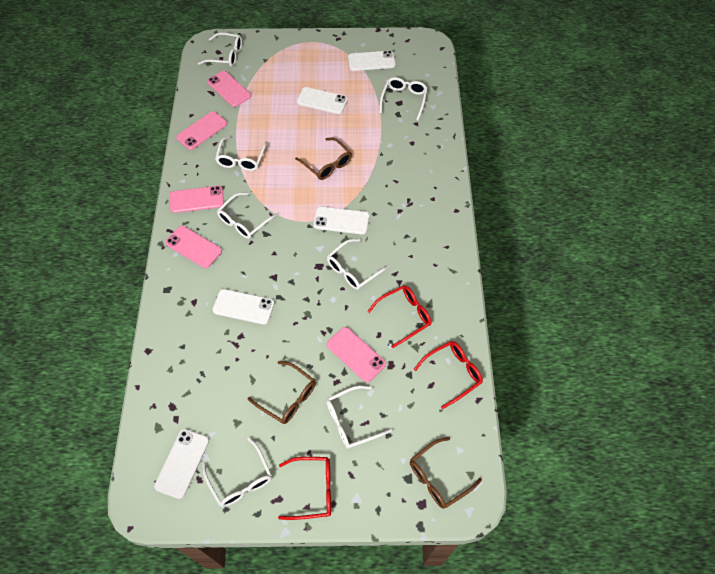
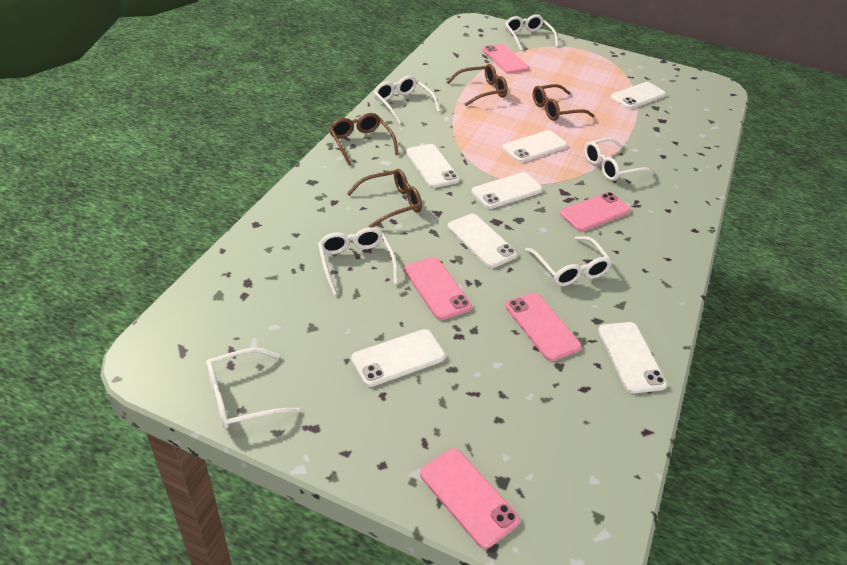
brown glasses: [247,361,316,424] [295,138,352,180] [410,437,482,509] = 3 -> [329,113,399,166] [347,169,422,228] [447,64,508,106] [533,84,595,121] = 4
red glasses: [278,457,331,520] [367,285,432,348] [414,341,483,409] = 3 -> none = 0
white glasses: [198,32,242,67] [202,438,272,507] [215,136,267,171] [217,192,279,239] [326,386,392,449] [327,239,390,290] [380,77,428,121] = 7 -> [206,348,300,429] [318,227,398,295] [374,76,440,124] [505,14,558,51] [525,236,612,286] [584,138,654,181] = 6
white phone: [154,429,209,499] [213,289,274,325] [297,87,348,114] [313,206,369,235] [348,51,396,71] = 5 -> [351,329,446,387] [406,144,460,188] [448,214,517,268] [471,172,543,209] [503,130,567,163] [598,322,667,393] [611,82,666,109] = 7

